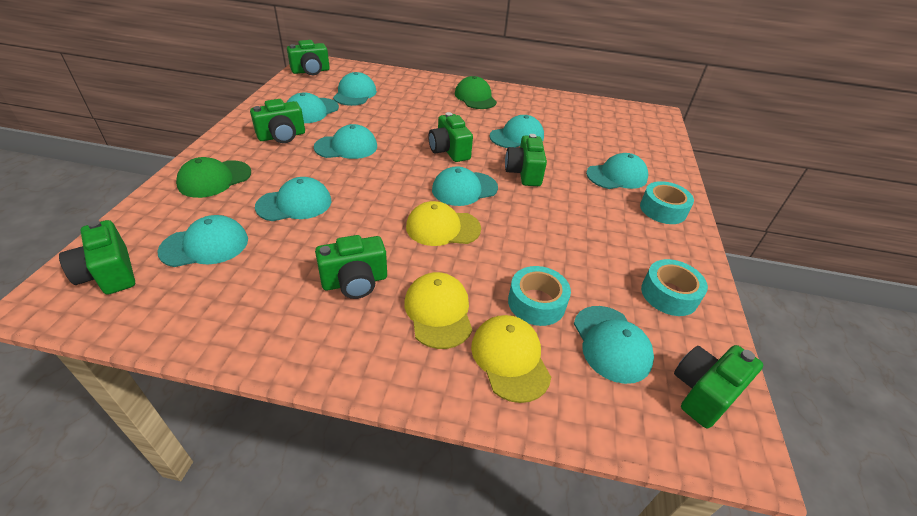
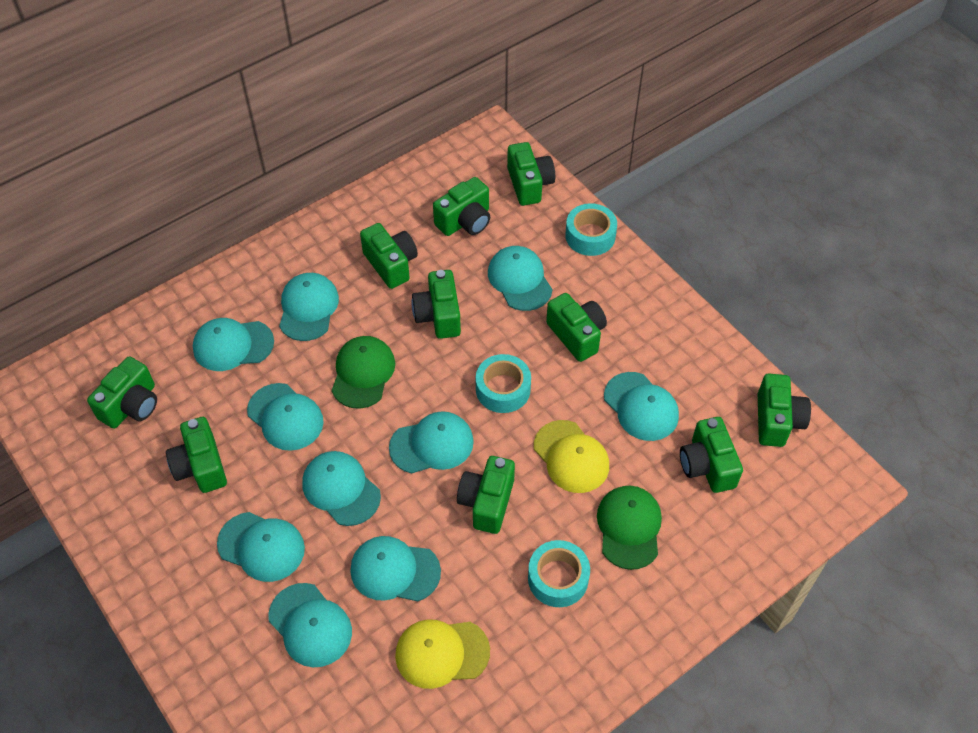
green camera: [59,220,135,295] [250,99,305,143] [287,40,330,75] [315,235,387,299] [428,112,473,162] [505,134,547,186] [674,345,763,428] = 7 -> [87,356,157,429] [166,417,227,493] [360,223,418,289] [412,270,461,339] [433,177,490,236] [457,456,515,534] [507,142,555,206] [546,293,607,362] [680,417,743,493] [758,374,811,447] = 10
turquoise cap: [157,215,248,267] [255,177,331,221] [287,92,339,123] [314,124,377,159] [333,72,377,106] [432,166,498,206] [489,115,544,148] [574,306,654,384] [586,153,648,189] = 9 -> [193,318,274,371] [217,512,305,582] [247,383,324,451] [269,583,352,667] [279,273,339,341] [302,451,381,526] [350,536,441,601] [389,411,474,473] [488,246,553,311] [604,372,679,441] = 10
yellow cap: [404,272,472,349] [406,201,481,246] [471,315,551,403] = 3 -> [395,619,490,689] [534,420,609,493] = 2

